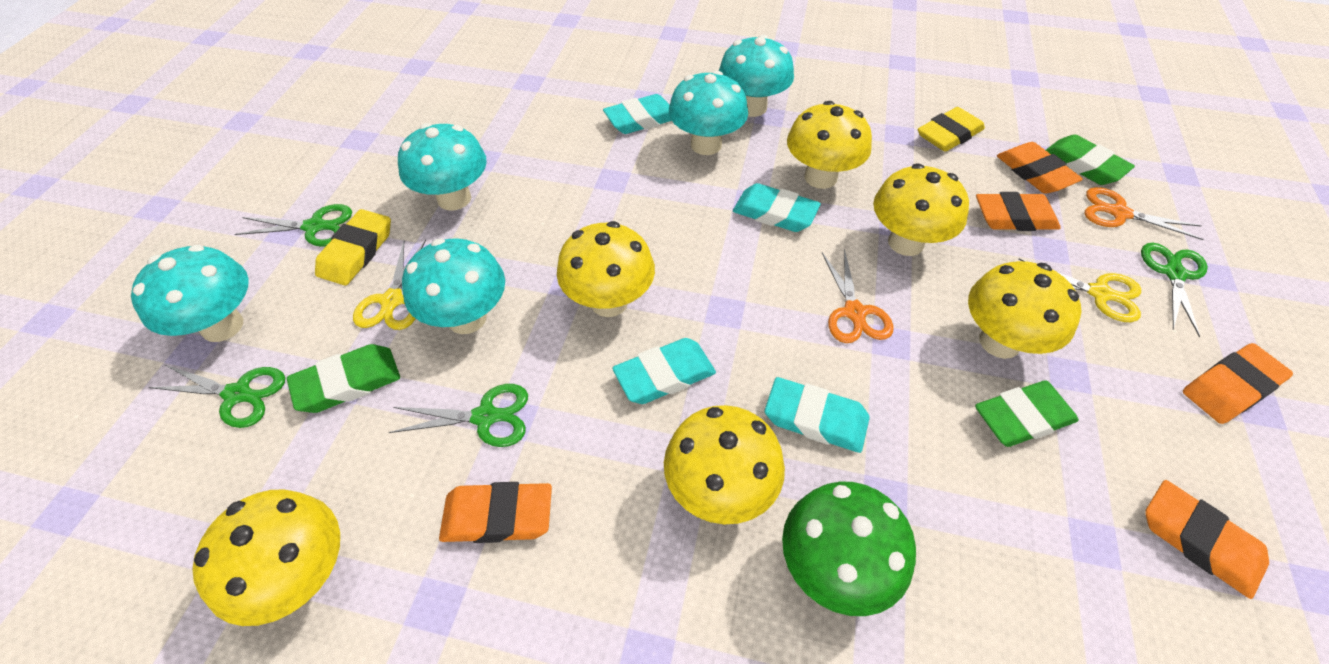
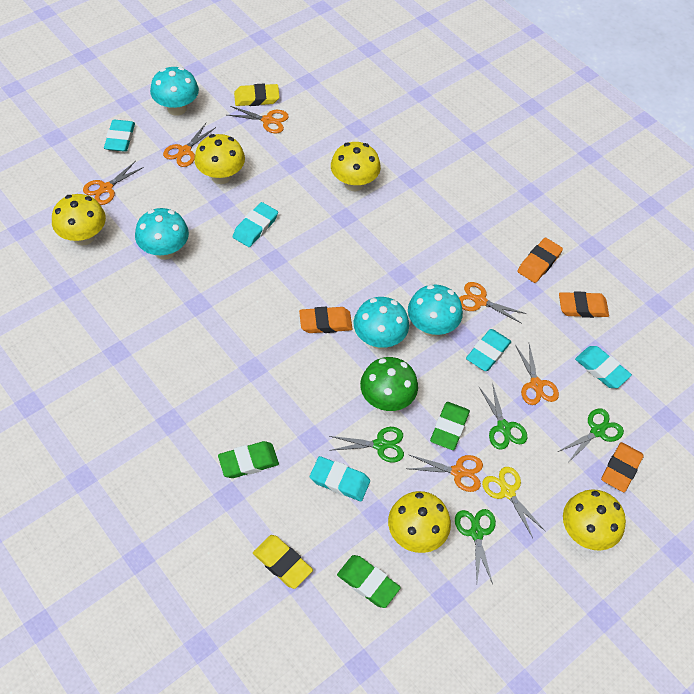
orange eraser: [439,482,552,543] [976,192,1061,231] [997,142,1083,194] [1145,480,1269,599] [1183,343,1293,424] = 5 -> [299,307,352,333] [517,238,563,283] [559,291,609,318] [601,442,644,492] = 4
orange scissors: [822,249,893,343] [1085,187,1203,240] = 2 -> [83,162,144,205] [163,123,216,167] [227,106,289,133] [407,454,483,492] [459,282,527,324] [515,344,559,405] = 6
turquoise eraser: [603,94,672,134] [612,338,716,404] [733,183,821,232] [765,377,870,453] = 4 -> [104,120,135,152] [233,202,278,247] [310,456,370,501] [466,329,511,371] [575,346,632,388] = 5
turquoise mushroom: [131,245,249,342] [398,123,487,211] [402,238,505,334] [669,70,748,155] [719,35,794,117] = 5 -> [135,208,189,260] [150,67,199,116] [354,297,409,349] [408,285,463,336] = 4
yellow mushroom: [192,489,340,626] [557,221,655,317] [664,405,785,524] [787,101,872,189] [873,163,969,256] [968,261,1082,359] = 6 -> [52,194,106,246] [194,134,245,184] [331,142,381,191] [388,491,451,553] [563,489,626,551] = 5
yellow scissors: [353,240,426,330] [1018,258,1141,322] = 2 -> [482,467,545,538] = 1

